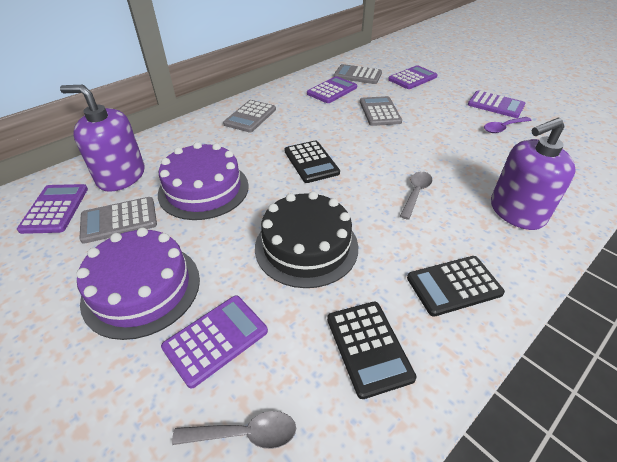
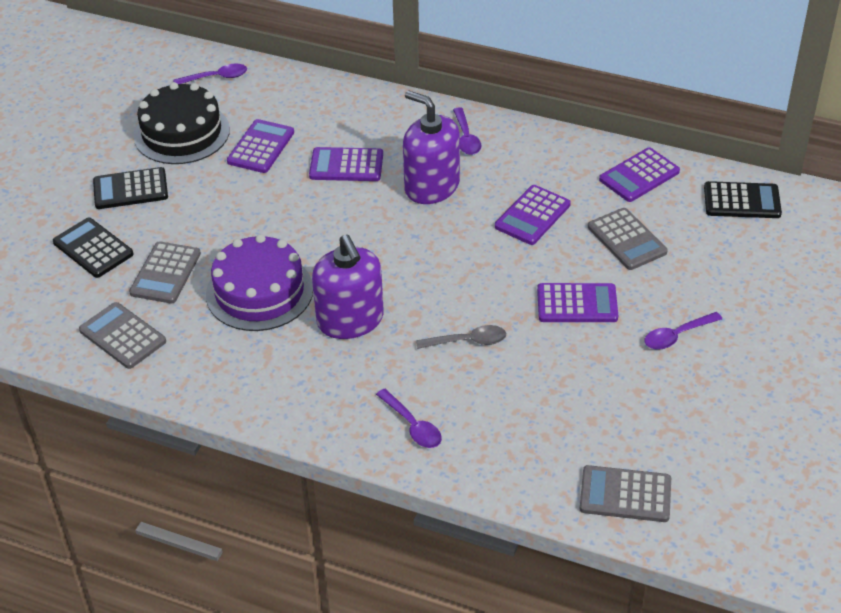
grey spoon: [172,411,296,449] [400,171,432,220] = 2 -> [416,325,506,349] = 1
purple cake: [76,227,200,340] [158,142,249,220] = 2 -> [206,234,313,331] = 1
purple spoon: [484,117,532,133] = 1 -> [173,63,247,84] [376,389,442,448] [453,107,481,155] [644,312,722,350] = 4

